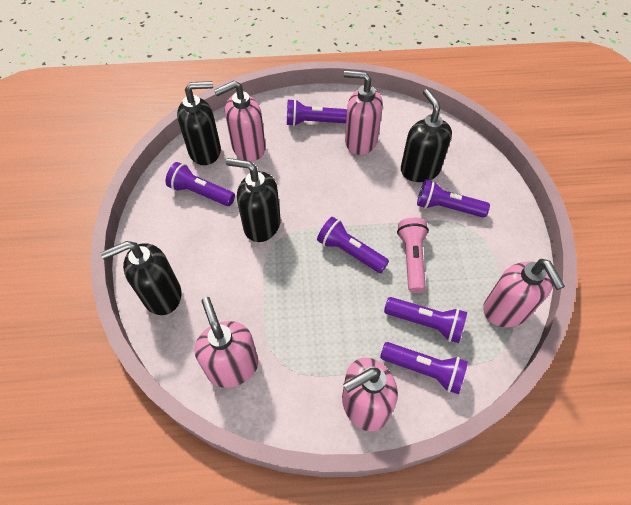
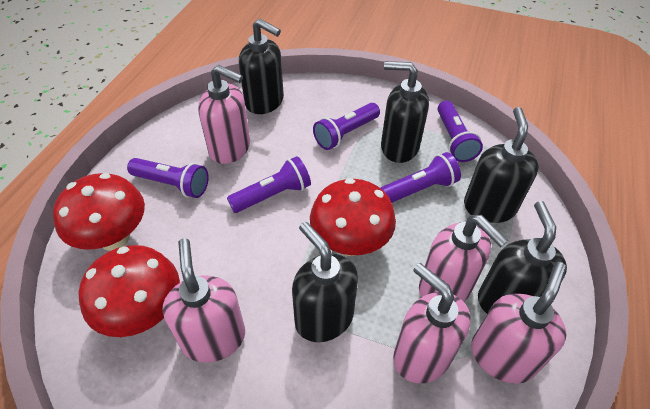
black soap dispenser: [101,241,181,315] [177,81,221,165] [226,158,281,242] [401,89,452,182] = 4 -> [239,19,284,114] [292,222,358,342] [381,61,429,163] [464,107,539,223] [478,201,567,314] = 5
pink flashlight: [397,217,429,293] = 1 -> none = 0
purple flashlight: [166,162,235,206] [287,99,347,126] [317,217,389,273] [380,342,468,394] [384,297,467,343] [417,179,490,217] = 6 -> [127,158,209,198] [227,156,311,213] [313,103,380,150] [380,152,461,203] [437,101,483,162] = 5
red mushroom: none = 0 -> [53,173,145,251] [79,245,180,337] [310,178,396,256] = 3

